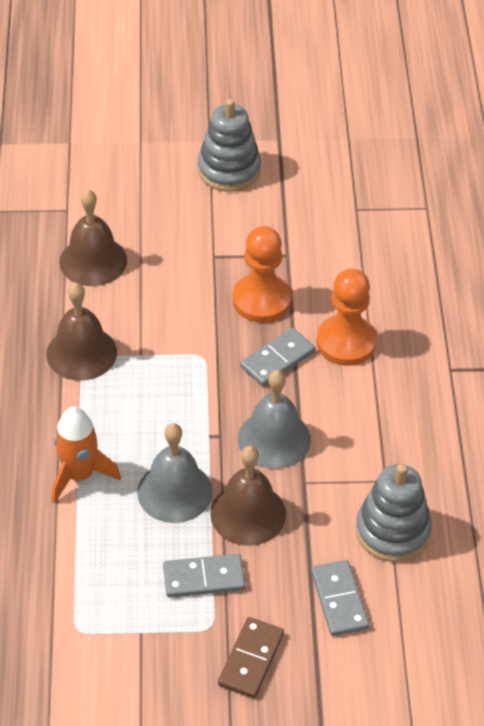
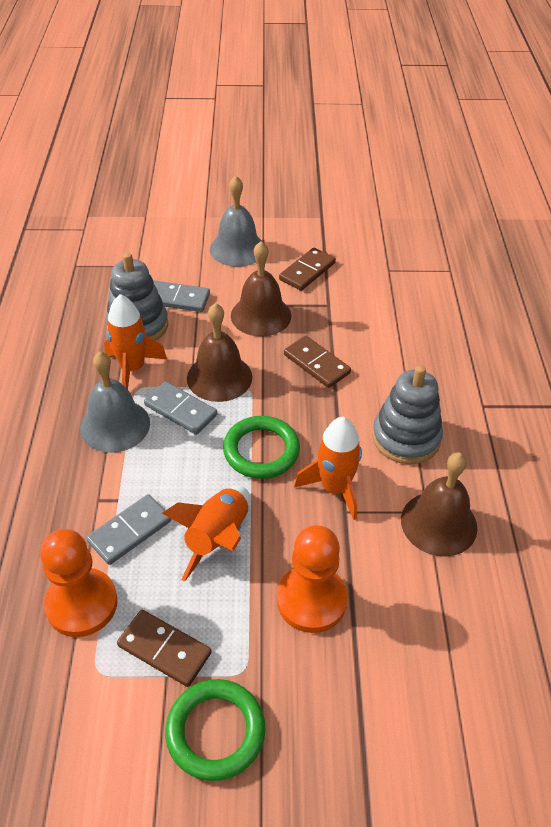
brown domino: [218,617,284,698] = 1 -> [117,610,212,687] [279,247,336,291] [284,336,351,388] = 3
green ring: none = 0 -> [165,679,265,781] [223,416,300,479] = 2
orange rocket: [52,407,121,504] = 1 -> [104,294,167,389] [162,486,250,582] [294,417,362,520] = 3

